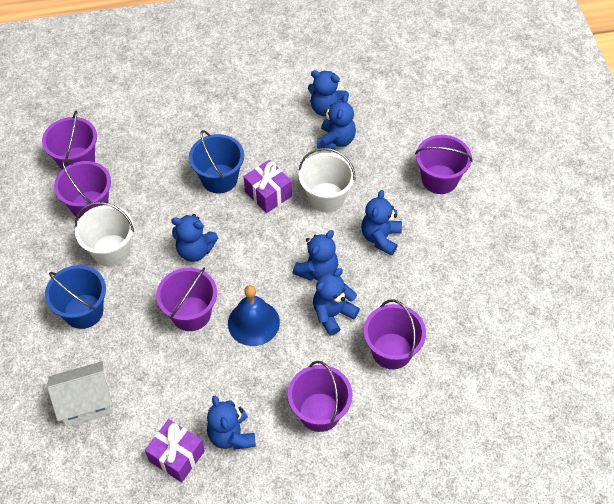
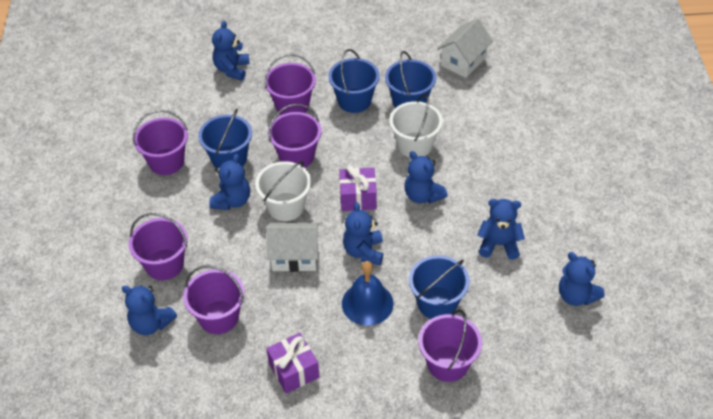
blue bucket: [45,265,106,329] [189,130,244,194] = 2 -> [198,109,252,168] [328,49,380,113] [385,51,436,108] [409,255,470,319] = 4
white house: [47,361,113,427] = 1 -> [266,222,319,272] [437,18,493,78] = 2

